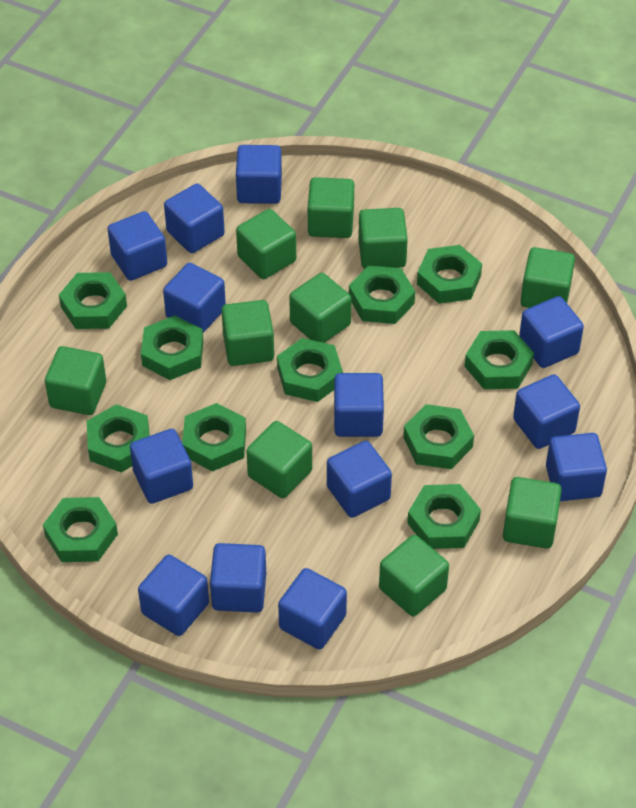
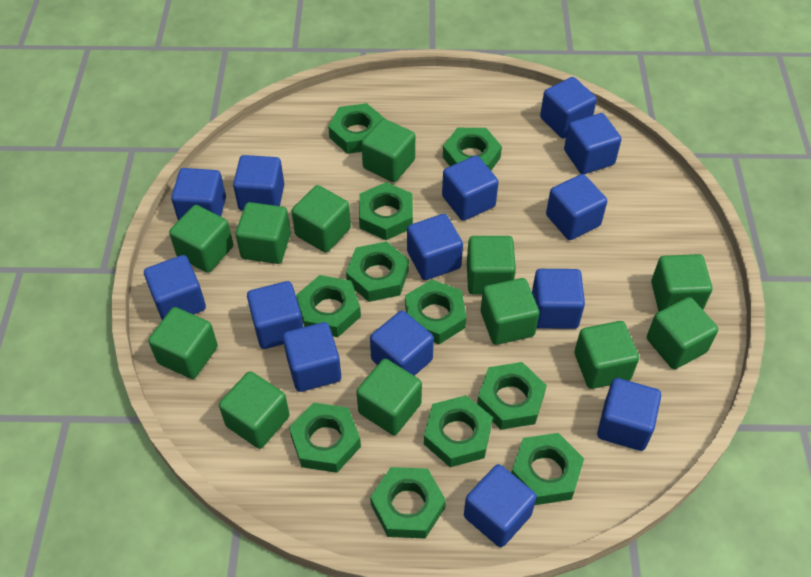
blue cube: [108,211,167,281] [130,429,193,504] [138,555,209,636] [163,263,226,333] [164,183,225,253] [210,543,266,613] [236,145,282,204] [278,568,347,650] [327,441,392,518] [334,373,384,437] [513,374,580,449] [519,296,584,368] [546,433,607,501] = 13 -> [144,255,206,320] [171,168,226,221] [233,155,284,211] [247,281,303,349] [283,322,341,392] [370,311,434,376] [407,214,463,280] [442,156,499,221] [464,464,537,547] [532,269,585,329] [540,77,597,138] [546,174,607,240] [564,113,622,174] [597,378,661,451] = 14
green cube: [45,346,106,415] [222,300,274,366] [236,209,296,279] [246,421,312,498] [289,273,351,343] [308,177,354,238] [358,208,408,269] [379,535,449,616] [503,477,562,549] [520,247,575,308] = 10 -> [148,307,218,379] [169,205,233,273] [219,371,290,449] [235,202,291,264] [291,185,351,253] [356,359,422,435] [362,119,415,182] [467,236,516,295] [481,278,539,345] [574,321,639,389] [647,297,718,369] [651,254,712,312] = 12

